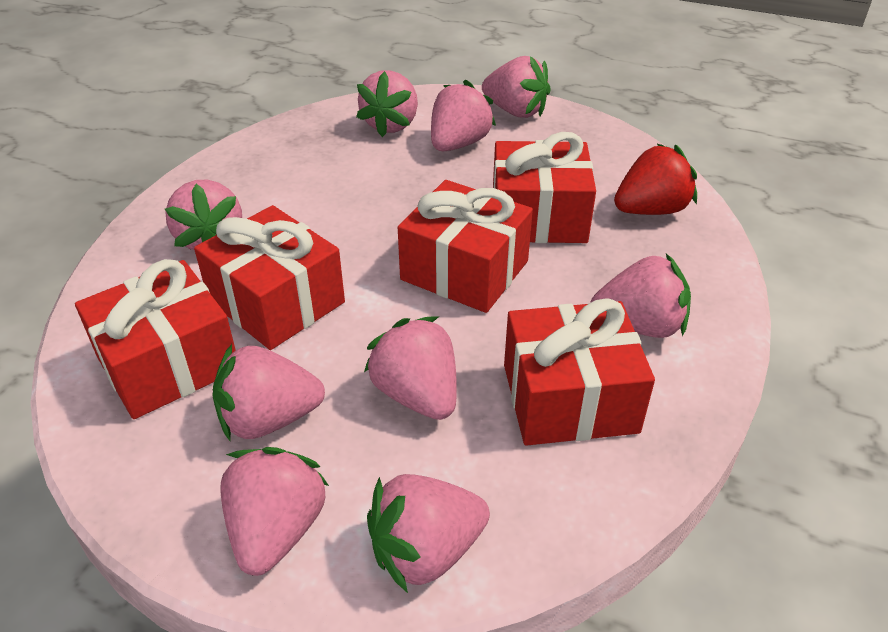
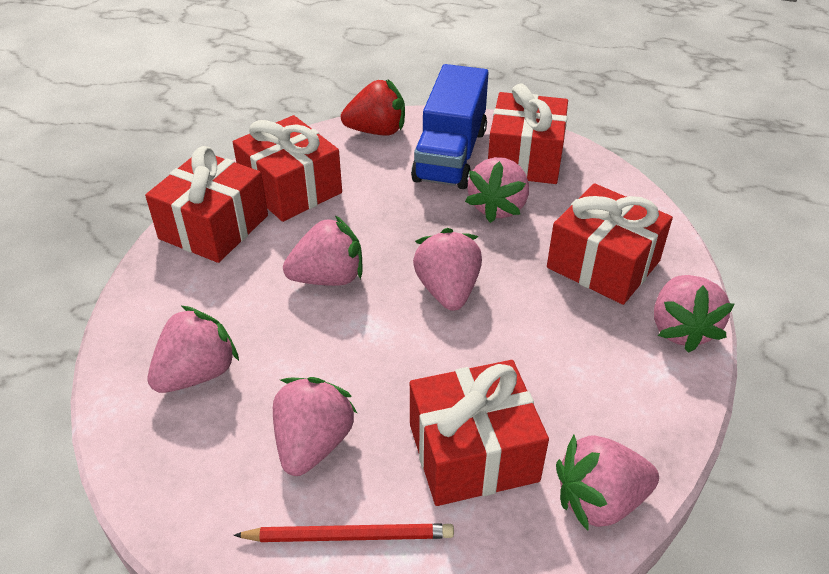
blue truck: none = 0 -> [411,64,489,189] = 1
pink strawberry: [165,180,242,250] [212,344,325,441] [220,447,329,576] [356,70,418,137] [364,316,457,420] [367,474,490,593] [431,80,496,151] [482,56,551,118] [590,254,691,338] = 9 -> [148,306,239,393] [273,377,357,476] [283,215,362,286] [413,228,482,311] [465,157,529,223] [556,435,659,531] [654,275,734,353] = 7
red pencil: none = 0 -> [234,523,454,542] = 1

